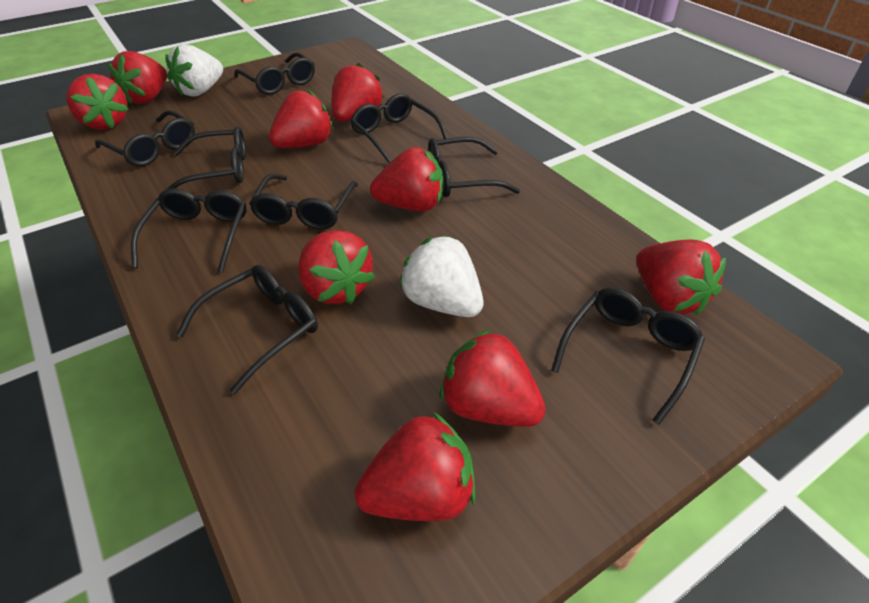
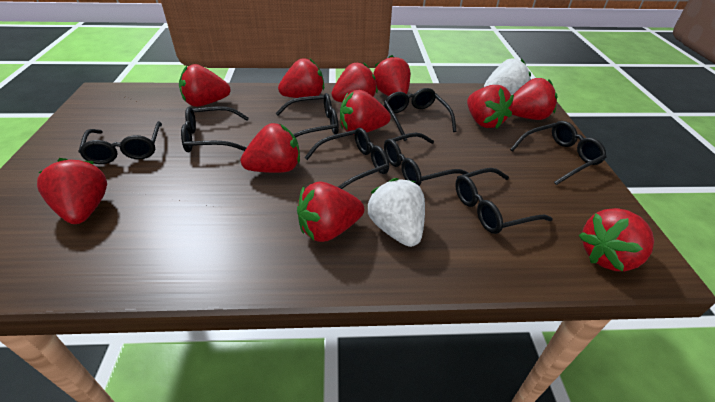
black glasses: [95,110,195,167] [131,188,246,273] [165,126,246,190] [176,265,318,395] [234,52,315,95] [249,174,358,230] [350,93,448,163] [428,137,520,197] [551,287,705,425] = 9 -> [78,121,162,164] [181,106,249,152] [275,93,339,137] [304,128,389,189] [384,88,457,141] [384,133,468,186] [455,168,553,234] [510,121,607,185] = 8
red strawberry: [67,74,128,130] [108,51,167,104] [269,90,334,148] [298,230,375,304] [332,63,384,122] [355,412,476,521] [370,147,443,211] [440,329,546,427] [636,239,726,316] = 9 -> [37,158,107,224] [179,64,231,107] [241,123,300,173] [278,58,324,98] [297,182,364,242] [331,62,378,102] [340,90,391,135] [373,55,410,96] [467,85,514,128] [511,78,558,120] [579,208,654,271] = 11

